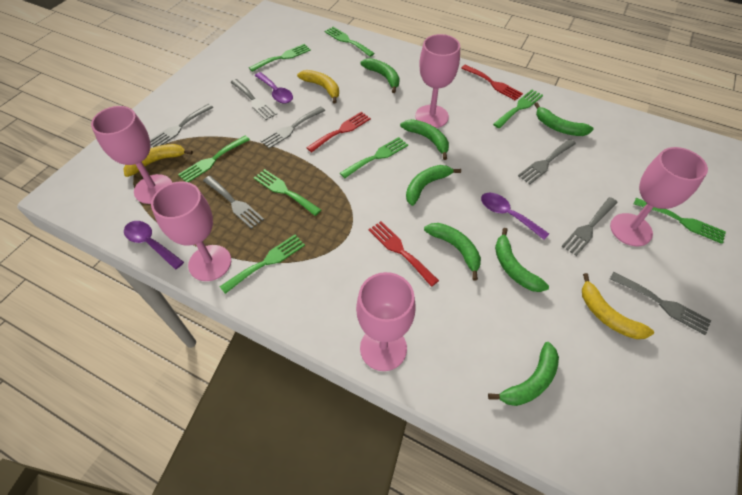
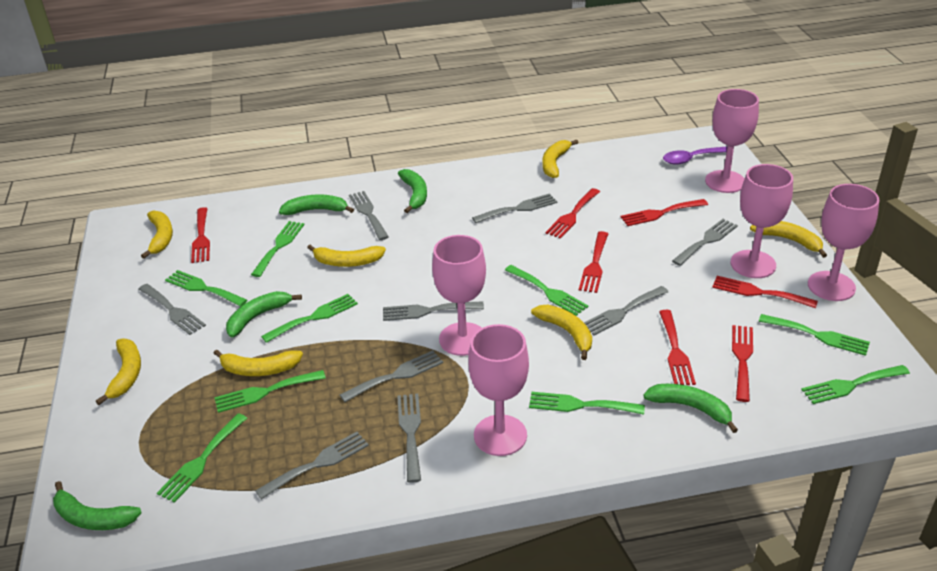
green banana: [360,58,400,93] [400,119,449,160] [406,165,461,206] [424,223,481,281] [488,342,559,406] [495,228,549,292] [535,102,594,136] = 7 -> [53,481,142,530] [226,291,302,338] [279,194,354,215] [398,169,427,213] [643,384,738,433] = 5
green fork: [178,136,250,182] [220,235,305,294] [249,44,311,72] [254,169,321,216] [325,27,375,57] [340,137,408,178] [493,89,543,128] [634,198,726,244] = 8 -> [157,413,247,503] [165,270,247,307] [214,370,326,413] [251,221,304,277] [261,294,358,343] [505,265,588,316] [529,392,645,415] [759,314,870,356] [801,365,910,404] = 9
grey fork: [150,104,214,147] [203,176,264,229] [230,79,277,120] [260,106,325,149] [518,139,576,184] [561,197,618,256] [610,272,711,335] = 7 -> [139,284,206,335] [255,432,369,500] [340,350,443,402] [349,191,389,240] [383,302,484,321] [397,394,421,483] [472,193,557,223] [584,286,668,336] [672,219,738,266] = 9
purple spoon: [124,221,184,269] [255,72,293,104] [481,193,549,240] = 3 -> [663,146,727,165] = 1
red fork: [307,112,371,152] [368,221,439,287] [461,65,523,101] = 3 -> [191,207,210,263] [545,188,600,239] [579,231,608,293] [620,199,708,226] [659,310,696,385] [712,276,818,308] [732,325,753,402] = 7
yellow banana: [124,144,193,177] [297,70,339,104] [582,273,654,339] = 3 -> [96,339,141,405] [141,211,173,259] [213,349,303,376] [307,245,386,267] [531,305,592,360] [542,140,579,178] [750,221,827,258] = 7

